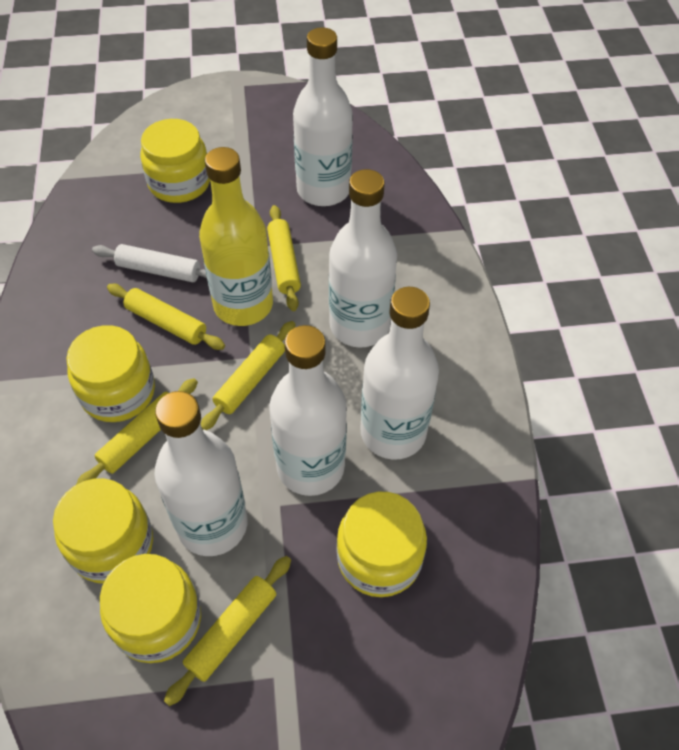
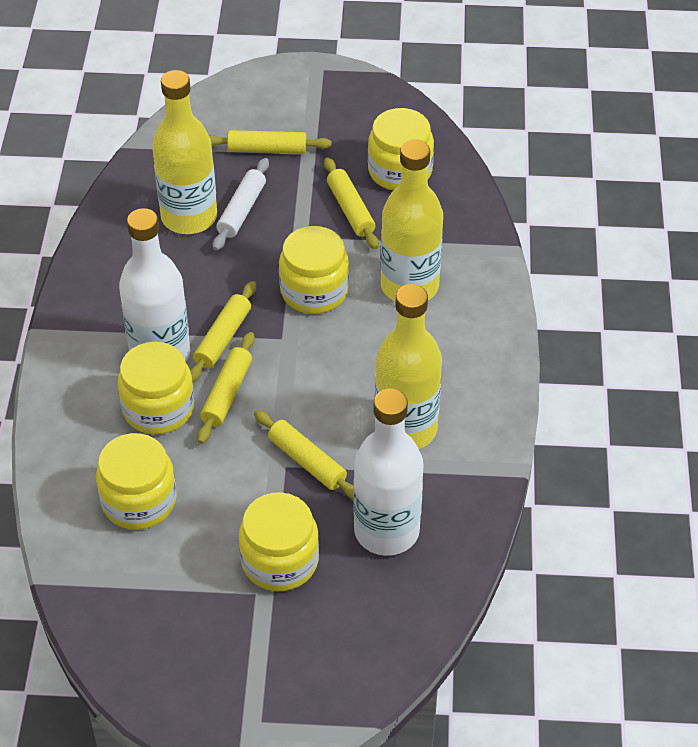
white bottle: [154,391,248,556] [269,325,347,496] [293,27,353,206] [329,169,397,348] [360,287,439,460] = 5 -> [119,208,190,362] [354,389,423,556] = 2
yellow bottle: [199,147,273,326] = 1 -> [152,70,217,234] [375,284,442,449] [381,140,443,302] = 3

